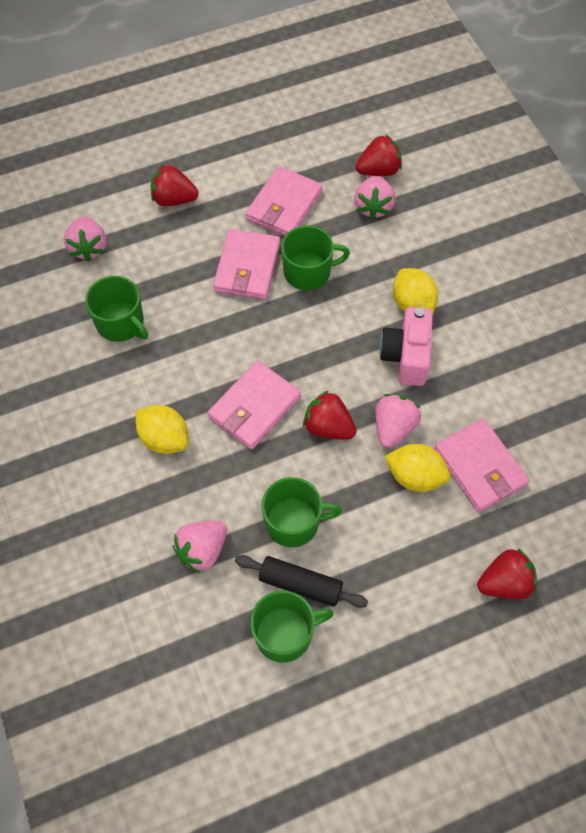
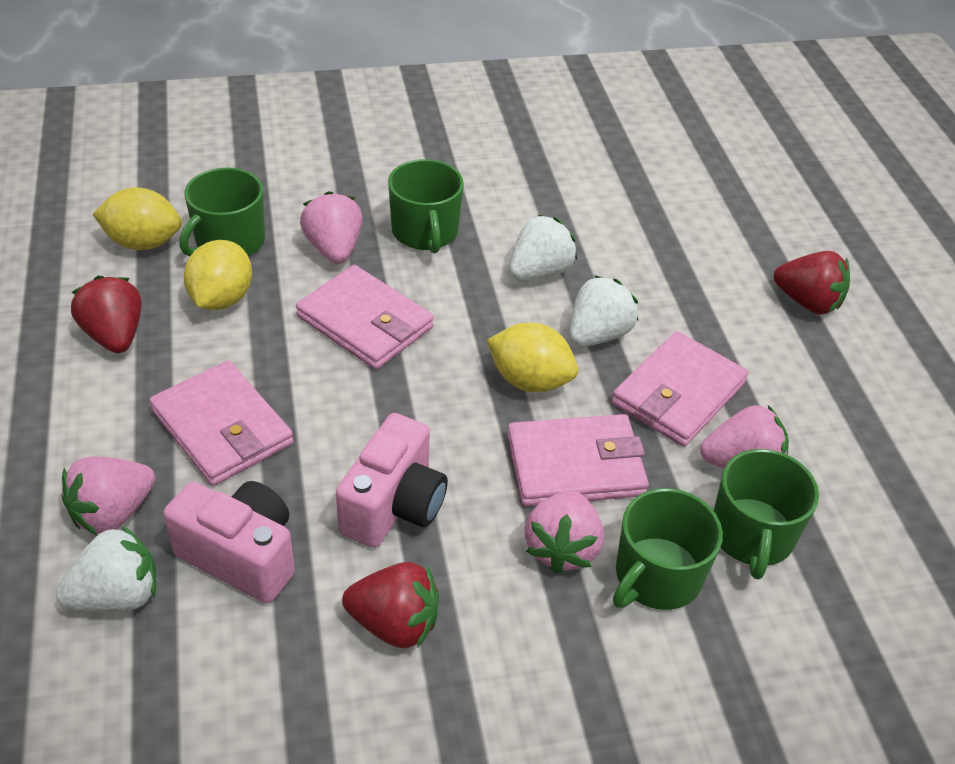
black rolling pin: [235,555,368,608] = 1 -> none = 0
pink camera: [380,307,433,386] = 1 -> [163,481,295,603] [336,413,448,548] = 2
red strawberry: [151,165,198,206] [303,390,357,440] [356,134,402,176] [477,549,537,599] = 4 -> [71,276,142,353] [342,562,439,648] [774,251,850,315] = 3
white strawberry: none = 0 -> [56,525,156,612] [509,215,577,281] [569,275,638,347] = 3

